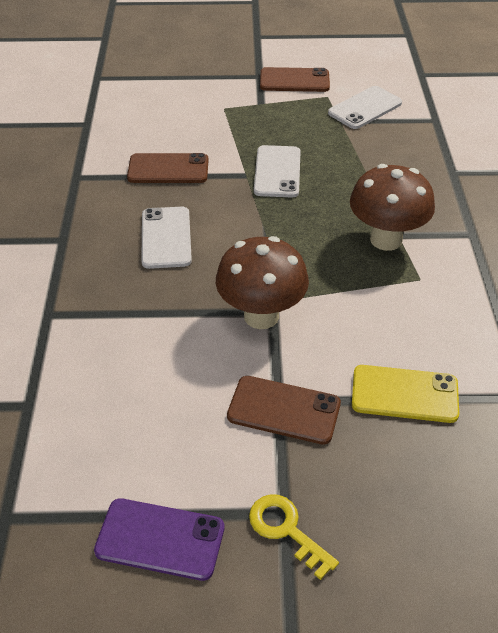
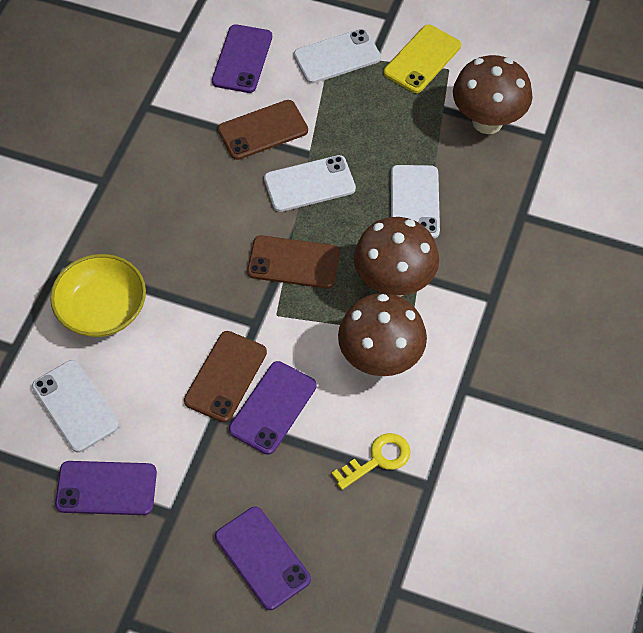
brown mushroom: [216,236,309,329] [350,164,435,251] = 2 -> [338,293,427,376] [354,217,439,297] [453,55,533,134] = 3
purple phone: [94,498,224,581] = 1 -> [55,461,157,515] [212,24,272,93] [215,507,311,610] [229,361,317,455] = 4
white phone: [141,207,192,269] [254,145,301,197] [328,86,402,129] = 3 -> [32,360,119,452] [264,155,356,212] [294,29,381,84] [391,165,440,238] = 4
yellow bowl: none = 0 -> [50,254,146,337] = 1

